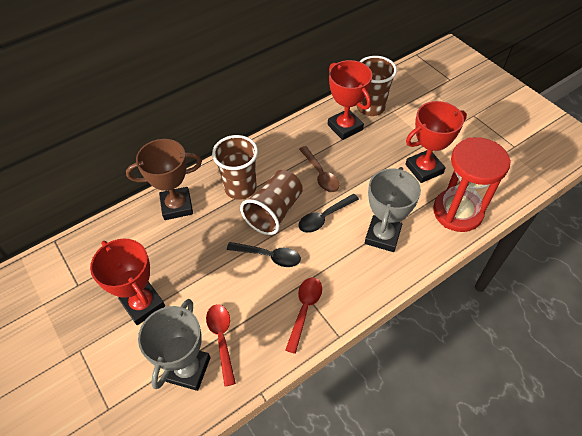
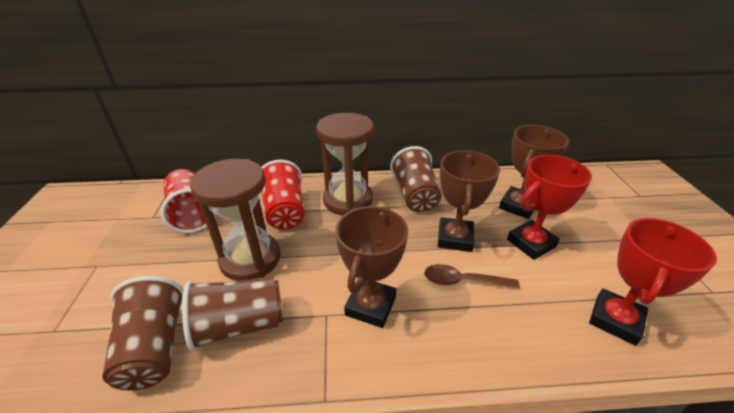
black spoon: [227,242,301,267] [299,194,359,233] = 2 -> none = 0
brown hourglass: none = 0 -> [190,159,281,281] [316,113,374,215] = 2
brown trophy: [126,139,202,220] = 1 -> [335,206,408,328] [438,151,500,252] [499,125,569,219] = 3
grey trophy: [138,299,210,391] [365,167,421,252] = 2 -> none = 0
red cup: none = 0 -> [161,169,215,233] [261,160,305,229] = 2
red hourglass: [433,137,511,232] = 1 -> none = 0
red spoon: [206,304,236,387] [285,277,322,354] = 2 -> none = 0
red trophy: [90,239,165,325] [328,60,372,140] [405,101,467,183] = 3 -> [507,155,592,260] [589,218,717,346] = 2

